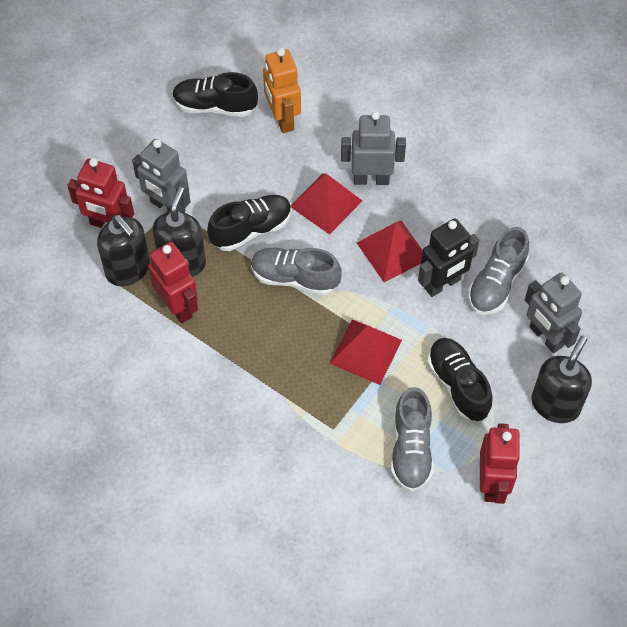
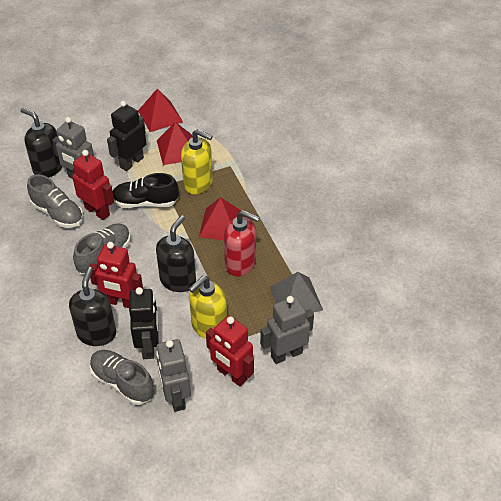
black robot: [418,218,479,297] = 1 -> [107,101,146,171] [129,287,159,359] = 2
black shoe: [172,72,258,117] [207,195,292,251] [427,338,493,421] = 3 -> [113,173,179,208] = 1
grey pyramid: none = 0 -> [270,272,323,313] = 1
orange robot: [263,48,301,133] = 1 -> none = 0
red soap dispenser: none = 0 -> [224,210,260,276] = 1
yellow soap dispenser: none = 0 -> [181,129,213,194] [189,276,227,339] = 2

